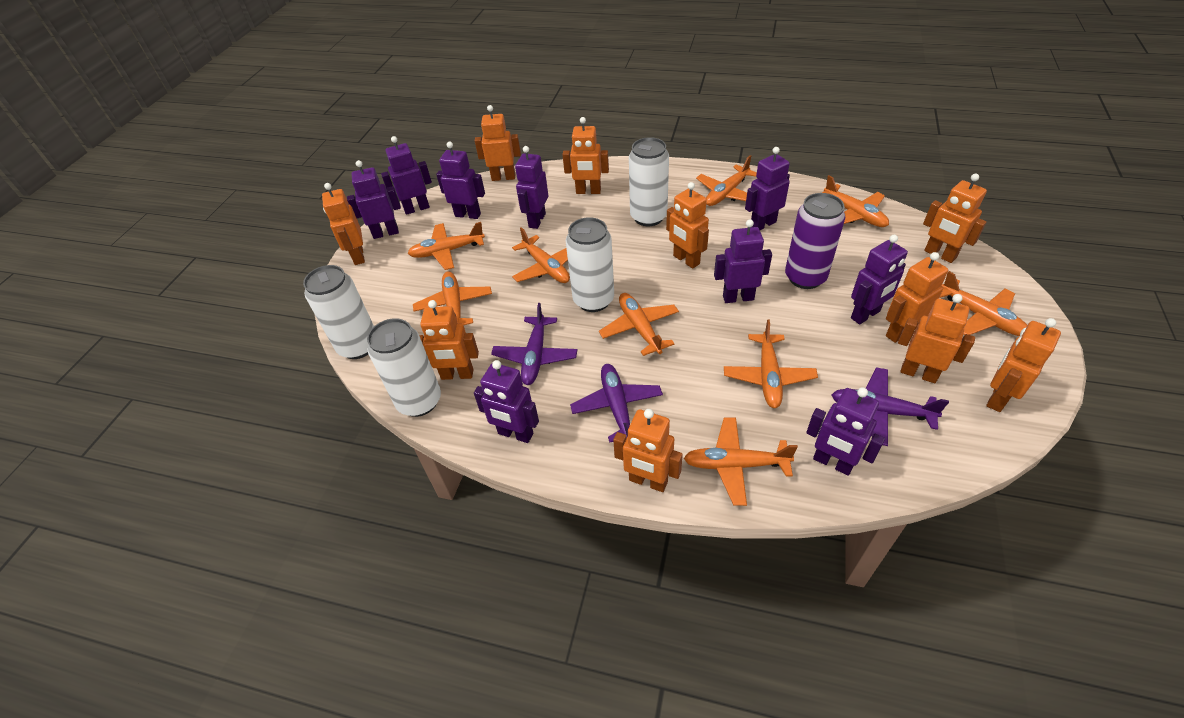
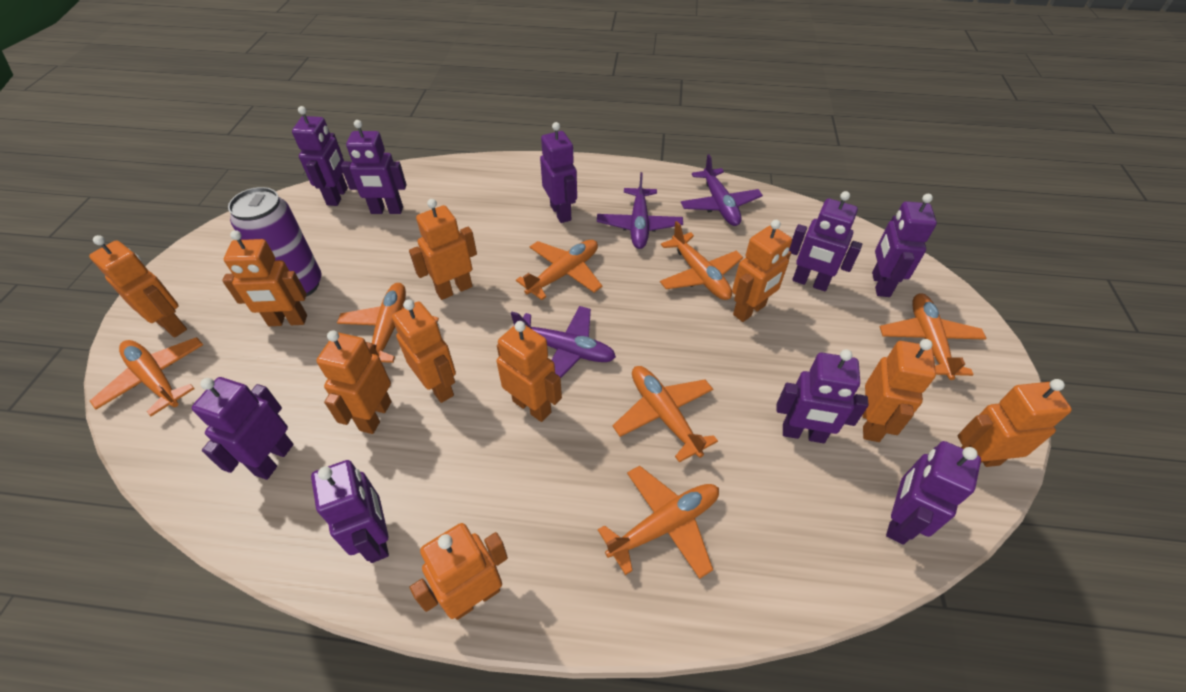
orange plane: [407,222,485,270] [413,271,492,325] [512,227,570,283] [599,293,679,356] [684,418,798,506] [696,155,757,206] [724,319,818,408] [822,175,889,227] [939,271,1027,336] = 9 -> [90,337,204,416] [337,283,439,363] [516,240,602,300] [598,466,719,579] [613,366,718,463] [660,221,743,300] [880,293,987,380] = 7
white can: [303,265,374,359] [367,318,441,417] [566,217,614,312] [629,137,669,226] = 4 -> none = 0

